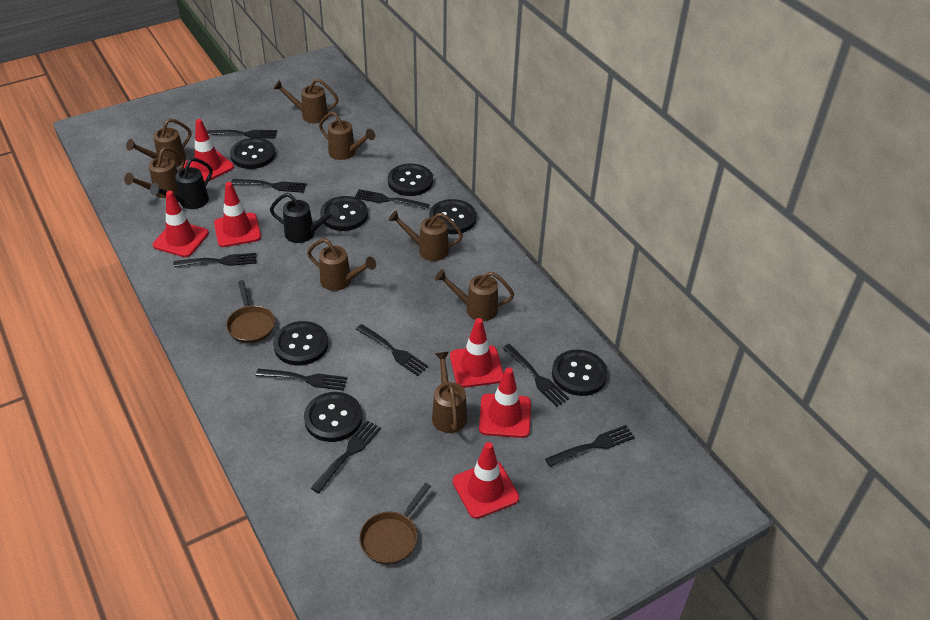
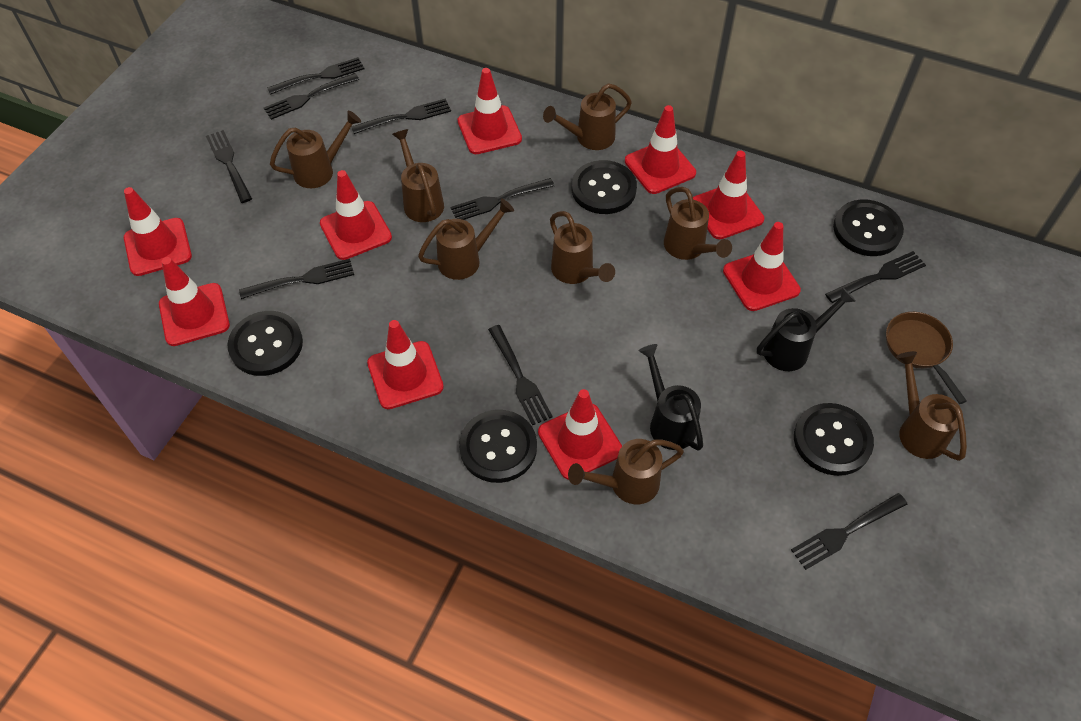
black button: [230,138,275,169] [273,321,328,365] [304,392,363,442] [320,196,368,231] [388,163,433,196] [429,199,476,234] [552,350,608,396] = 7 -> [228,311,303,376] [459,410,537,483] [572,160,637,214] [794,403,874,476] [833,199,904,256] = 5
brown pan: [226,280,275,343] [359,483,431,565] = 2 -> [886,312,967,404] = 1
red traffic cone: [153,191,209,257] [183,119,234,182] [214,182,261,247] [450,318,504,388] [453,442,519,519] [479,367,531,438] = 6 -> [124,187,192,276] [159,257,230,346] [320,170,392,260] [367,320,444,409] [458,68,522,154] [538,389,622,480] [625,105,696,194] [693,151,764,239] [723,222,801,311] = 9

